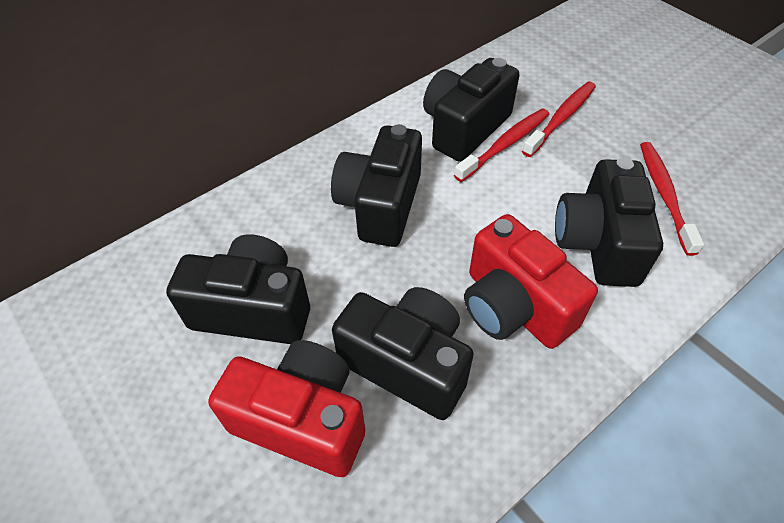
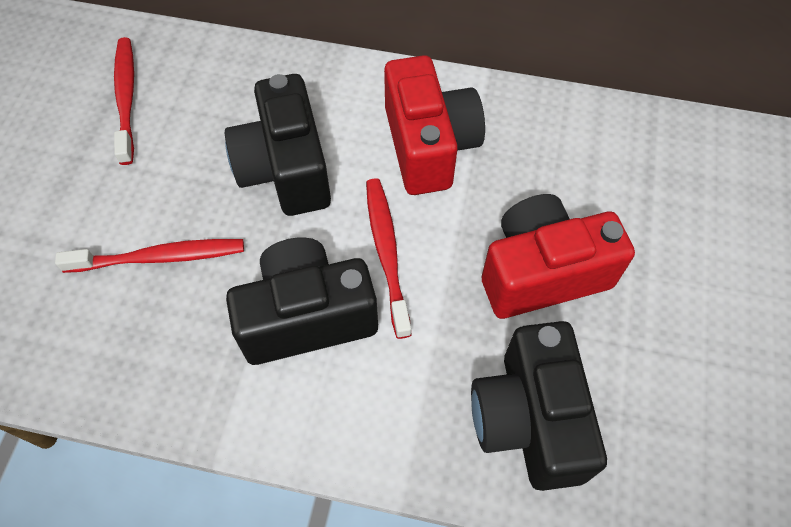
black camera: [166,234,310,344] [331,124,422,247] [332,287,474,420] [423,58,520,162] [555,157,663,287] = 5 -> [225,74,331,216] [226,237,378,365] [471,321,607,491] = 3

